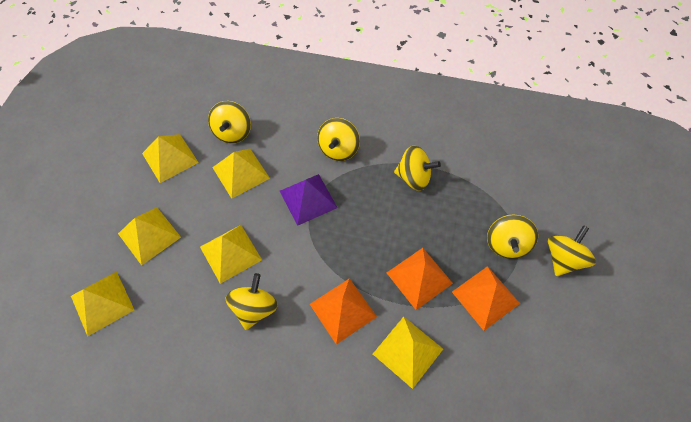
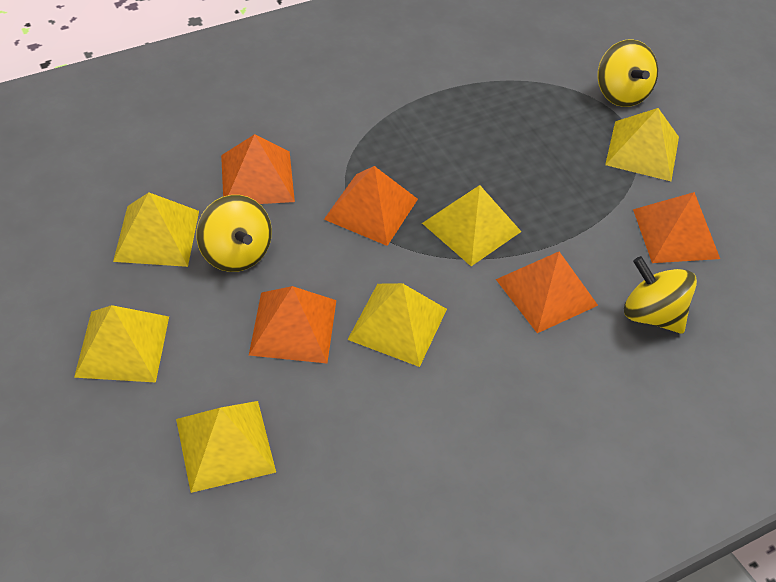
orange pyramid: [310,278,377,345] [387,248,453,310] [452,266,520,331] = 3 -> [221,134,295,204] [249,286,336,363] [324,166,418,246] [496,252,598,333] [633,192,720,263] = 5
purple pyramid: [280,174,338,226] = 1 -> none = 0
yellow spinning top: [208,101,251,143] [225,273,278,330] [317,118,360,161] [394,145,441,191] [487,215,538,259] [548,225,596,276] = 6 -> [196,195,272,272] [597,40,658,107] [624,256,697,334] = 3

